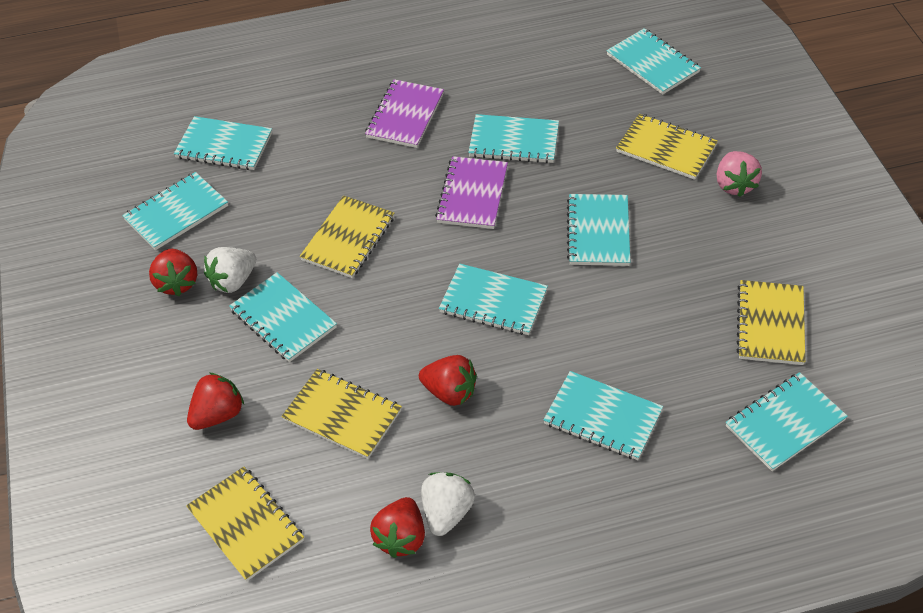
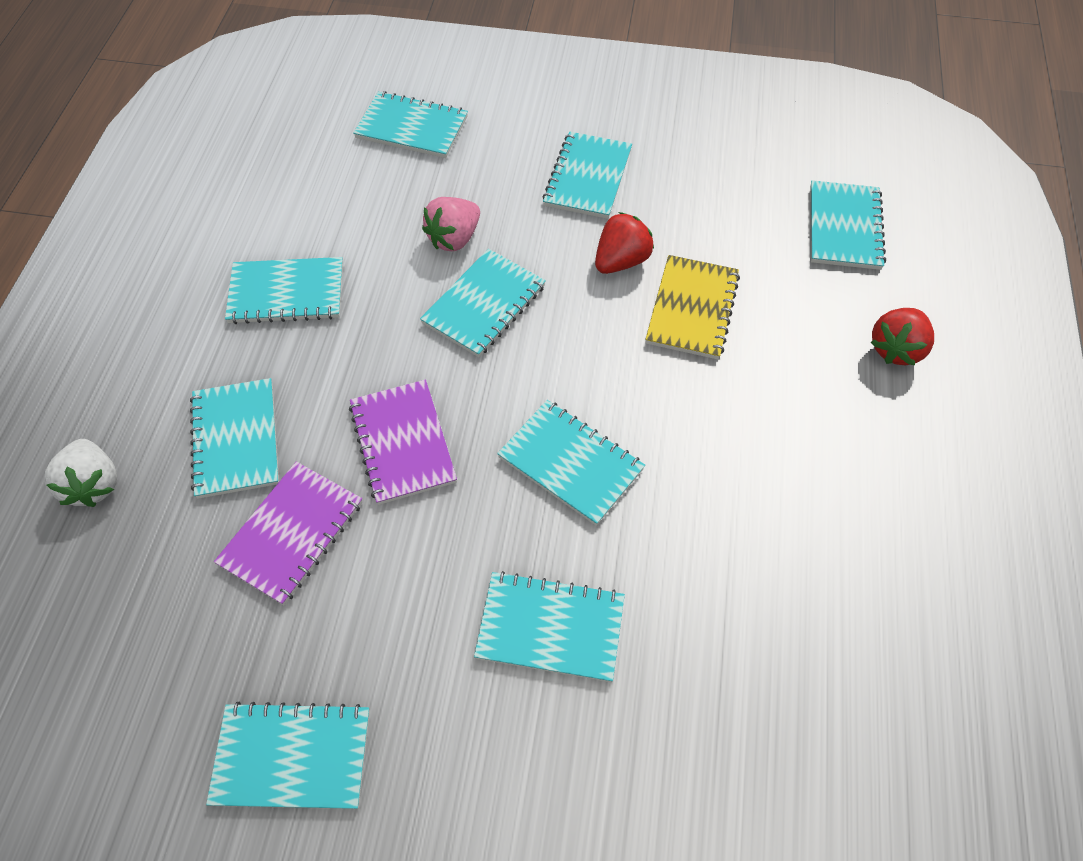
red strawberry: [149,249,197,296] [187,373,244,430] [370,497,425,558] [419,355,477,406] = 4 -> [595,212,654,274] [871,308,934,365] = 2
white strawberry: [204,247,256,293] [421,472,475,536] = 2 -> [44,439,117,507] = 1
yellow notebook: [186,467,304,582] [281,369,402,459] [300,196,394,278] [616,114,718,180] [737,280,805,365] = 5 -> [645,255,740,359] = 1

